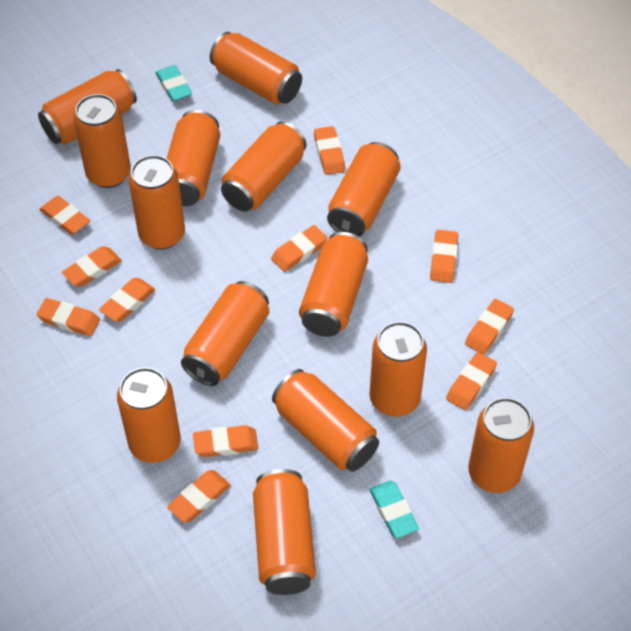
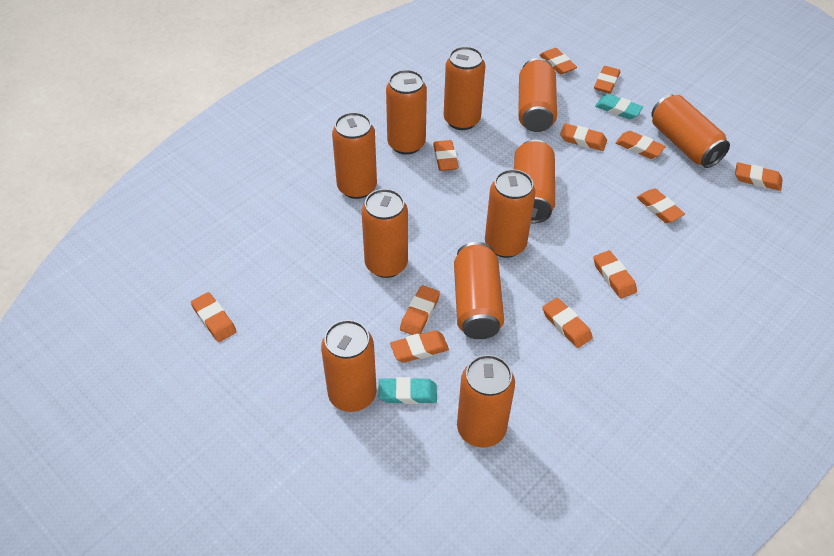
orange can: [38,69,137,145] [73,94,131,188] [117,367,181,463] [129,155,185,250] [166,110,220,206] [181,281,269,386] [210,32,302,105] [221,121,307,212] [253,469,316,595] [272,369,379,472] [299,232,368,337] [327,142,401,237] [370,321,427,417] [468,398,534,493] = 14 -> [321,320,377,412] [332,112,377,199] [362,189,408,278] [386,70,427,155] [444,46,485,130] [454,242,504,339] [457,355,515,448] [485,169,536,258] [514,140,555,224] [518,58,557,132] [651,94,730,168] = 11
orange eraser: [36,298,100,336] [39,196,90,235] [62,246,122,287] [99,278,155,322] [167,470,231,523] [193,425,258,457] [271,225,328,272] [314,126,345,175] [430,230,458,283] [446,352,497,410] [465,299,514,355] = 11 -> [191,292,237,342] [390,330,449,363] [400,285,440,335] [433,140,459,171] [540,48,577,75] [542,298,593,348] [560,123,607,151] [593,250,637,299] [594,66,620,94] [616,131,666,159] [637,189,685,223] [735,162,783,191] = 12

